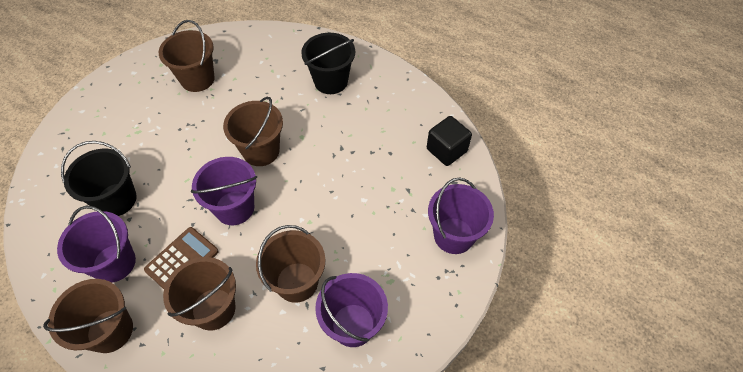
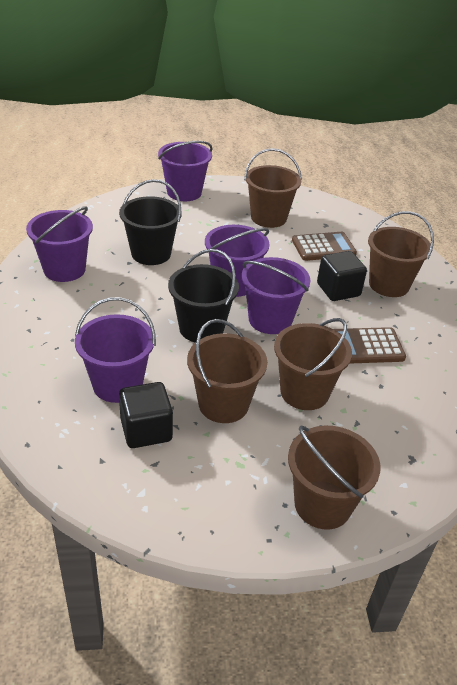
black cube: [427,116,472,166] = 1 -> [119,382,173,448] [317,251,367,301] = 2
brown calculator: [144,227,219,289] = 1 -> [292,232,357,261] [334,327,406,364] = 2
purple bucket: [57,206,136,283] [191,157,257,225] [315,273,388,347] [428,178,494,254] = 4 -> [26,206,93,282] [75,297,156,403] [158,141,213,201] [205,225,270,297] [242,257,310,334] = 5

